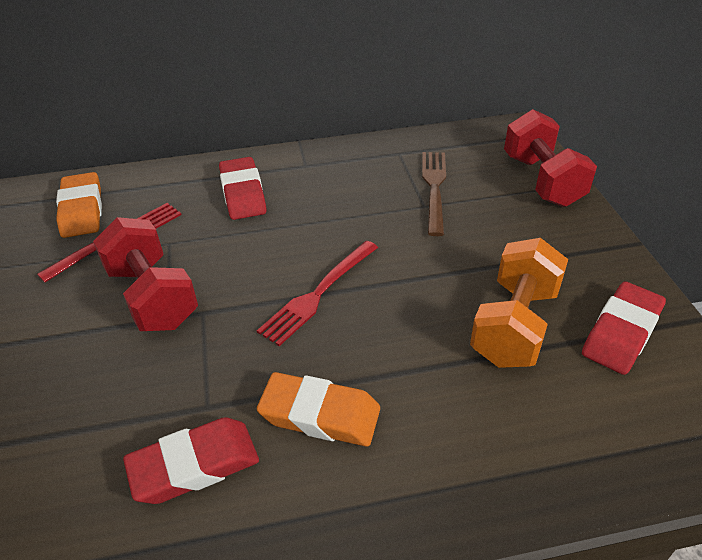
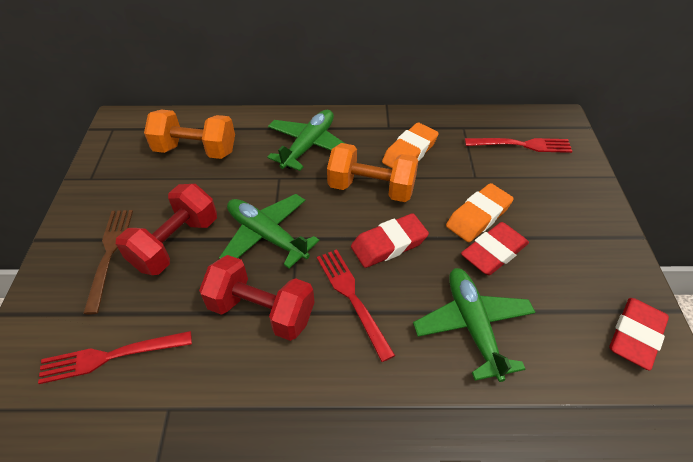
green plane: none = 0 -> [219,194,319,269] [267,110,344,171] [413,268,535,382] = 3
orange dumbbell: [470,238,568,368] = 1 -> [144,110,235,159] [327,143,418,202] = 2
red fork: [37,203,182,283] [257,241,378,346] = 2 -> [38,331,192,384] [317,249,396,362] [465,138,573,153] = 3

